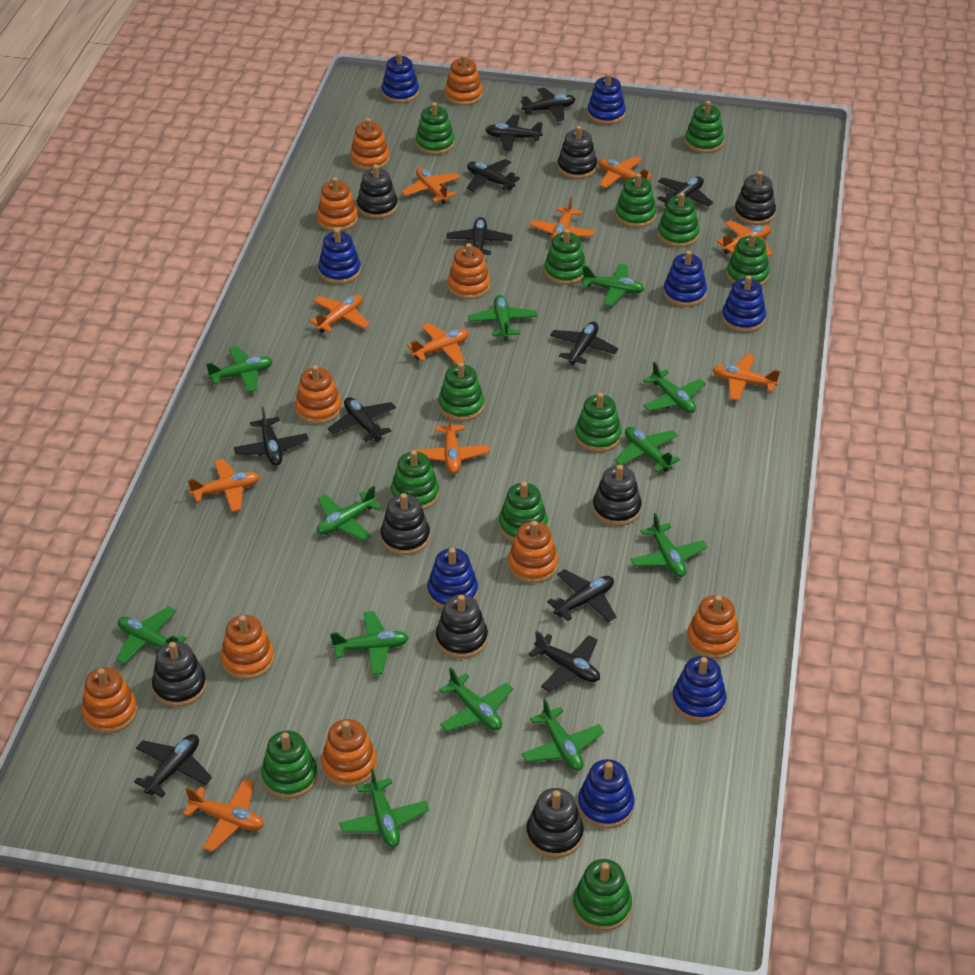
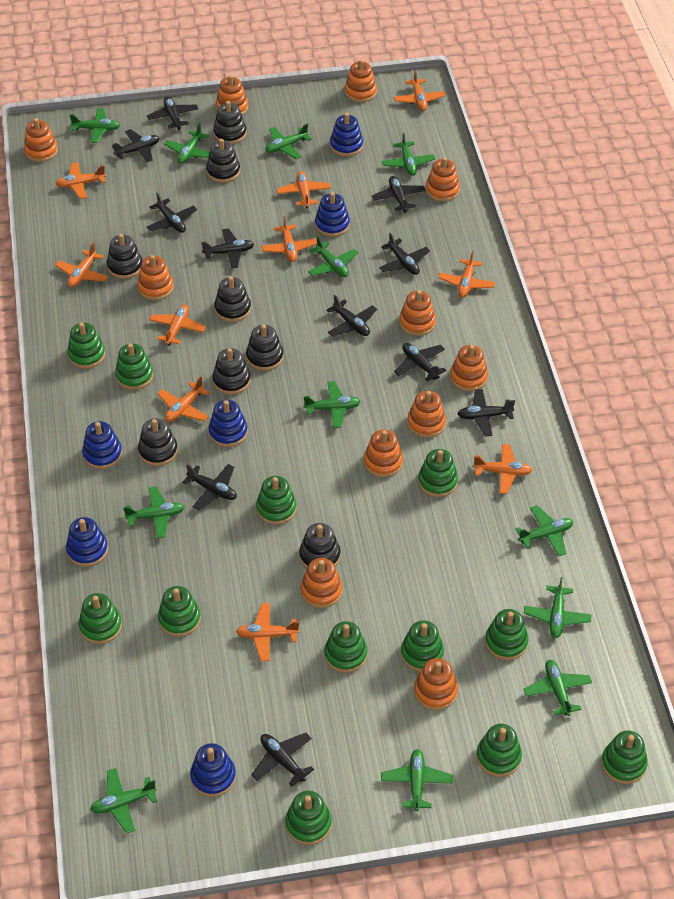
blue stacking toy: [318,228,361,284] [382,52,419,103] [427,548,478,609] [578,759,635,829] [587,73,626,125] [664,251,707,307] [672,656,726,722] [722,276,766,332] = 8 -> [66,517,108,567] [82,421,122,469] [190,743,236,797] [209,400,248,447] [315,192,350,237] [330,113,363,157] = 6
orange stacking toy: [82,667,137,733] [221,615,274,680] [295,365,341,424] [317,177,358,231] [321,719,377,787] [350,118,390,171] [445,54,483,106] [448,243,490,299] [508,521,558,583] [687,595,740,659] = 10 -> [24,118,58,162] [137,255,174,300] [216,75,248,115] [301,558,343,608] [345,59,377,102] [364,429,403,477] [399,290,436,336] [407,391,446,438] [414,658,458,710] [426,157,460,202] [450,345,488,391] = 11

